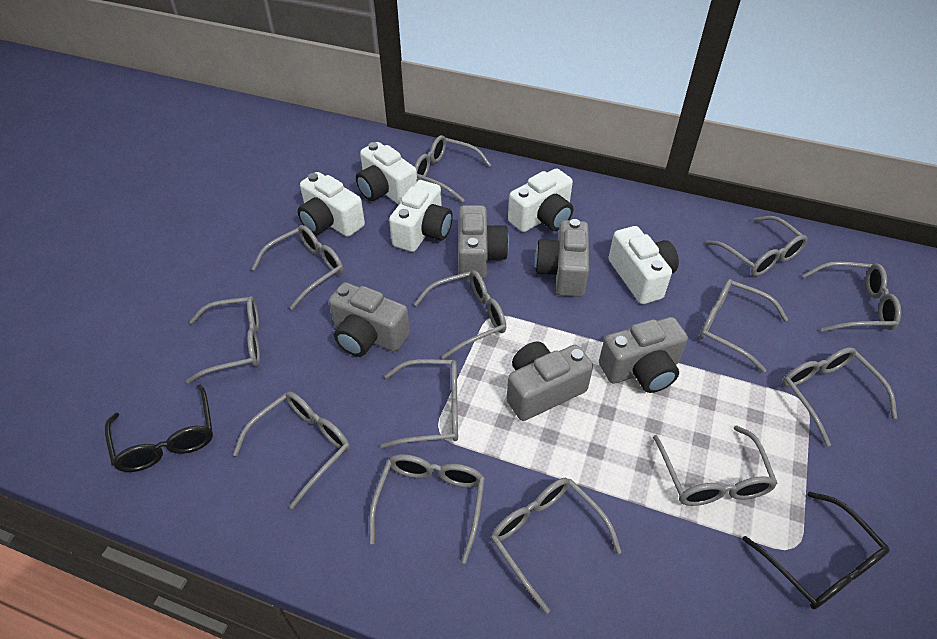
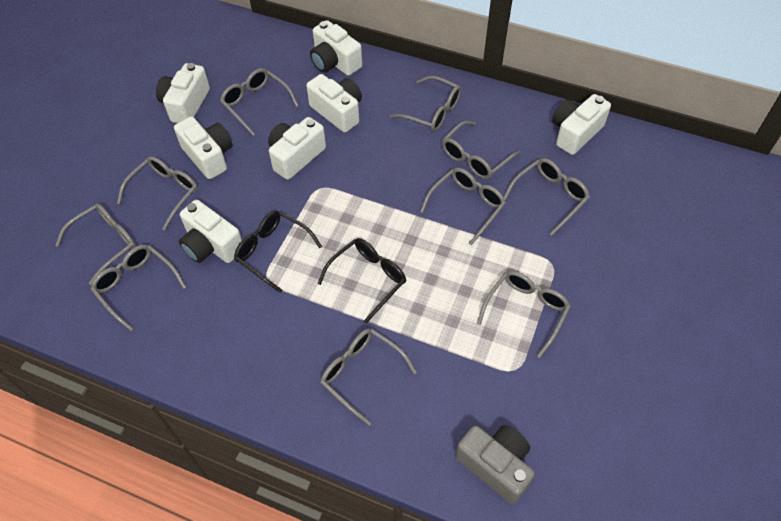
grey camera: [329,282,410,357] [458,205,509,279] [507,341,593,421] [535,219,589,297] [599,317,688,393] = 5 -> [456,425,535,504] = 1
grey glasses: [186,296,260,384] [233,392,350,509] [252,225,344,310] [369,454,485,564] [380,359,458,449] [414,135,491,202] [414,270,506,359] [491,478,622,614] [653,425,778,506] [699,279,788,373] [706,216,807,276] [782,347,897,446] [803,261,901,332] = 13 -> [55,203,136,285] [91,244,186,331] [117,156,198,230] [220,68,299,136] [321,329,417,426] [390,76,461,132] [420,168,506,245] [442,121,521,179] [477,271,571,358] [504,158,590,235] = 10
white camera: [297,172,365,237] [356,142,417,205] [389,180,453,252] [508,168,573,232] [609,226,679,304] = 5 -> [156,63,210,123] [174,116,233,179] [179,200,242,263] [268,117,326,180] [306,74,362,133] [310,20,362,76] [552,94,611,155] = 7

